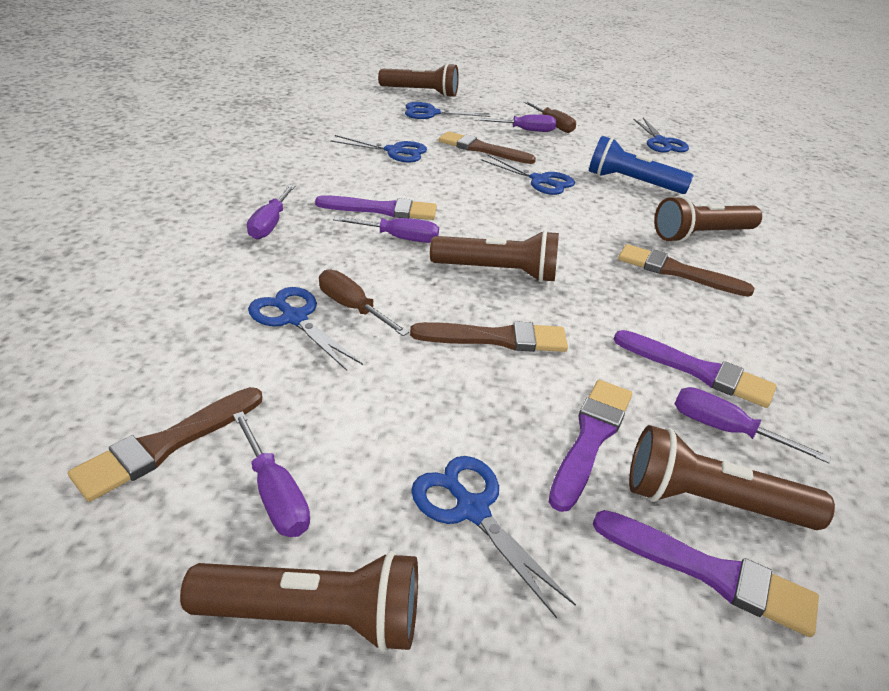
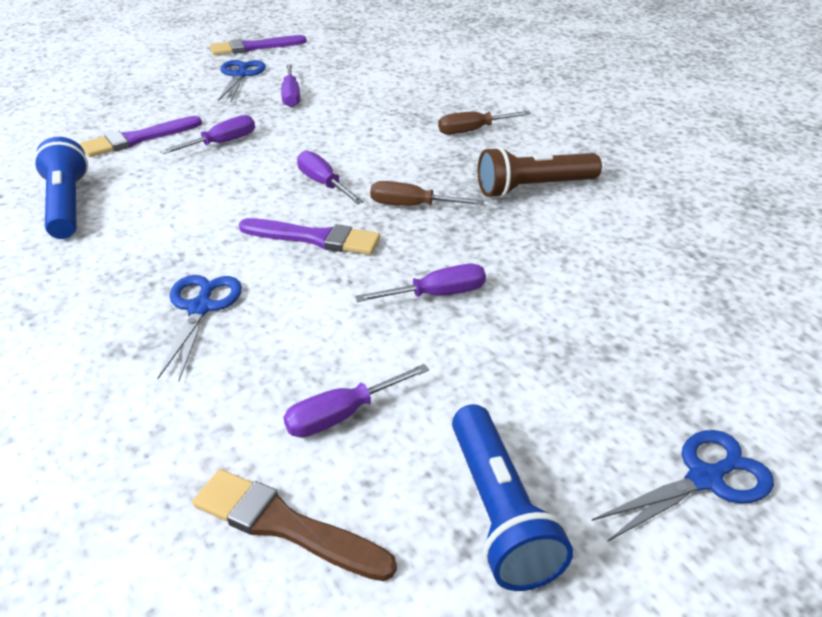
blue flashlight: [589,136,694,194] = 1 -> [33,137,88,239] [452,404,573,591] = 2
blue scissors: [248,287,363,371] [330,135,427,162] [405,102,490,119] [411,456,576,618] [481,155,575,195] [633,118,689,152] = 6 -> [157,275,242,381] [218,60,266,102] [592,430,774,541] = 3
brown brush: [68,387,262,502] [410,321,568,352] [439,131,536,164] [618,244,755,297] = 4 -> [193,469,397,581] = 1
brown flashlight: [180,551,418,653] [378,63,459,98] [430,230,559,282] [629,425,835,530] [654,195,762,243] = 5 -> [478,146,602,198] = 1
purple brush: [315,195,437,220] [549,380,632,512] [593,510,819,637] [614,330,777,408] = 4 -> [81,116,202,157] [210,35,307,55] [239,218,380,255] = 3

